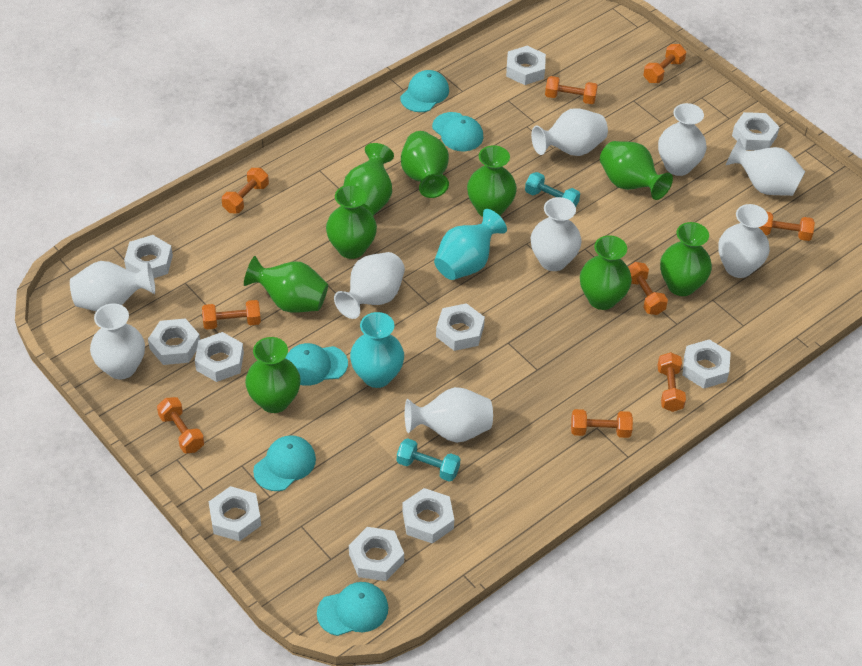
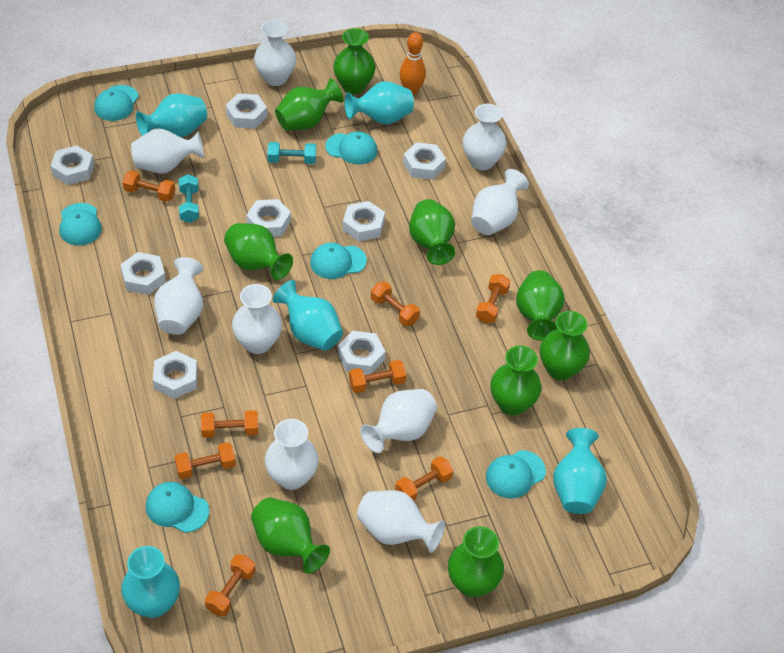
orange bowling pin: none = 0 -> [400,32,426,95] = 1
orange dumbbell: [157,397,204,454] [202,300,261,329] [222,168,269,213] [545,76,598,104] [571,409,633,438] [628,262,668,315] [643,44,686,83] [658,352,686,412] [759,212,815,241] = 9 -> [123,171,175,202] [174,442,236,479] [201,410,258,438] [205,554,256,617] [349,360,406,393] [371,281,420,326] [395,456,453,501] [476,274,510,323] = 8
turquoise cap: [253,435,316,491] [285,343,348,386] [317,582,389,636] [400,70,449,112] [432,112,483,151] = 5 -> [59,203,102,245] [94,85,139,121] [146,482,209,533] [310,243,367,279] [325,131,378,164] [486,450,546,499] = 6
turquoise vase: [350,312,404,388] [434,209,507,280] = 2 -> [121,546,180,618] [136,93,207,137] [273,280,343,351] [344,81,414,125] [553,428,607,514] = 5
white nut: [124,235,173,278] [148,318,200,365] [195,332,244,382] [209,486,261,541] [349,527,404,581] [402,488,454,544] [436,303,485,351] [506,46,546,85] [682,339,731,389] [732,112,780,150] = 10 -> [51,145,94,185] [120,252,166,295] [153,351,198,399] [226,94,267,129] [246,199,291,237] [338,331,385,375] [343,201,385,242] [403,142,446,180] = 8

